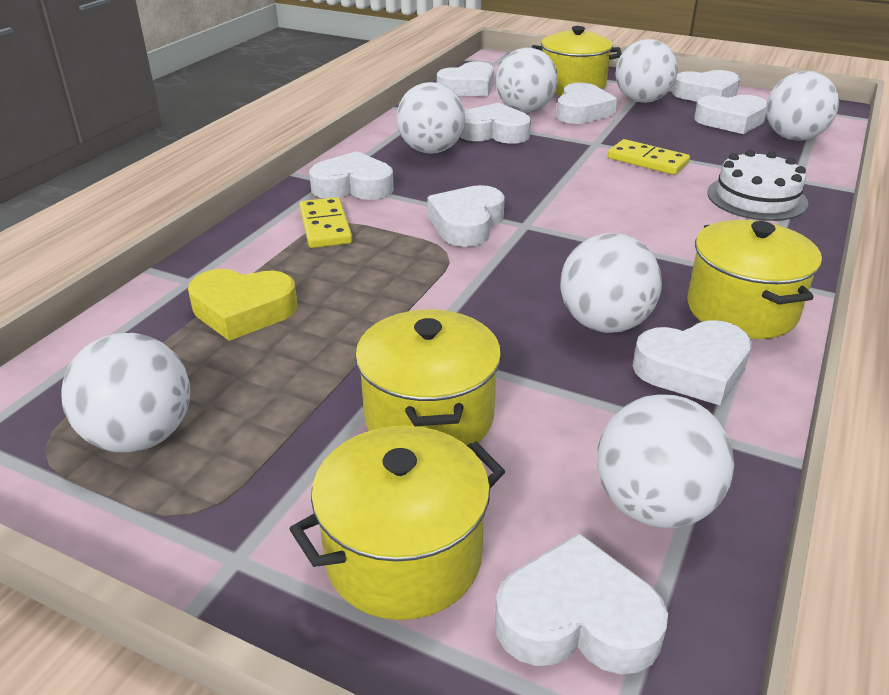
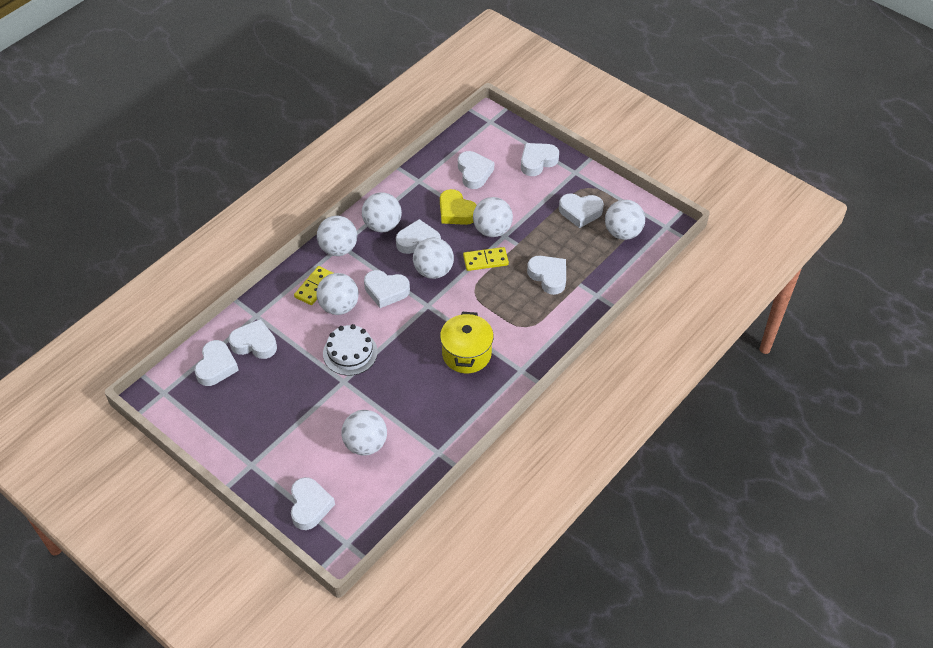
yellow pot: [290,426,505,620] [355,310,501,445] [532,26,622,95] [687,220,822,339] = 4 -> [440,312,494,373] = 1

